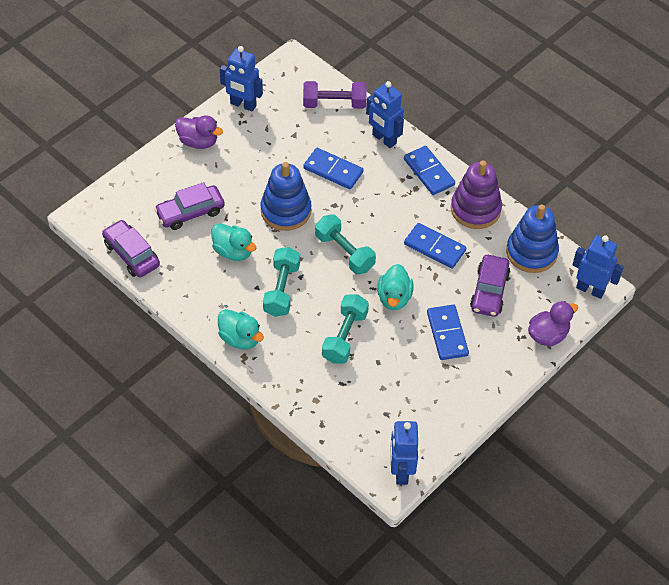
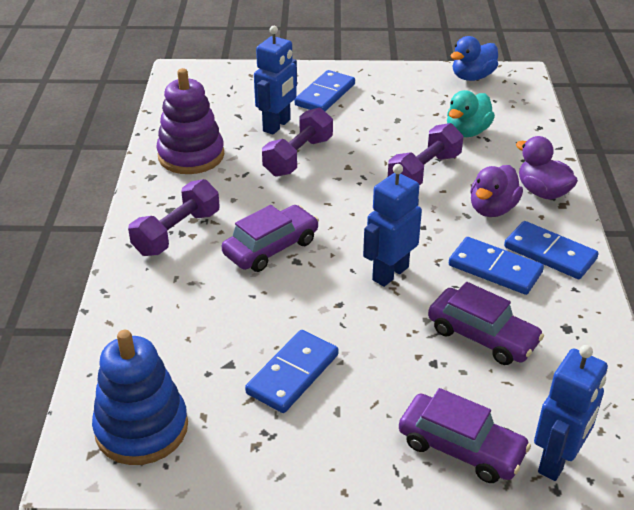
blue duck: none = 0 -> [450,36,498,81] = 1
blue robot: [220,46,263,111] [366,81,404,148] [390,421,418,485] [572,235,624,299] = 4 -> [254,26,297,135] [363,164,422,287] [534,345,608,481] = 3
blue stacking toy: [261,162,311,231] [506,204,559,273] = 2 -> [92,330,188,465] = 1
purple dumbbell: [303,81,367,109] = 1 -> [128,179,220,256] [262,107,333,177] [388,123,463,185] = 3
turquoise duck: [211,223,256,261] [218,309,264,350] [377,264,414,310] = 3 -> [447,90,495,137] = 1
turquoise dumbbell: [263,247,300,317] [315,214,376,275] [322,294,369,364] = 3 -> none = 0

